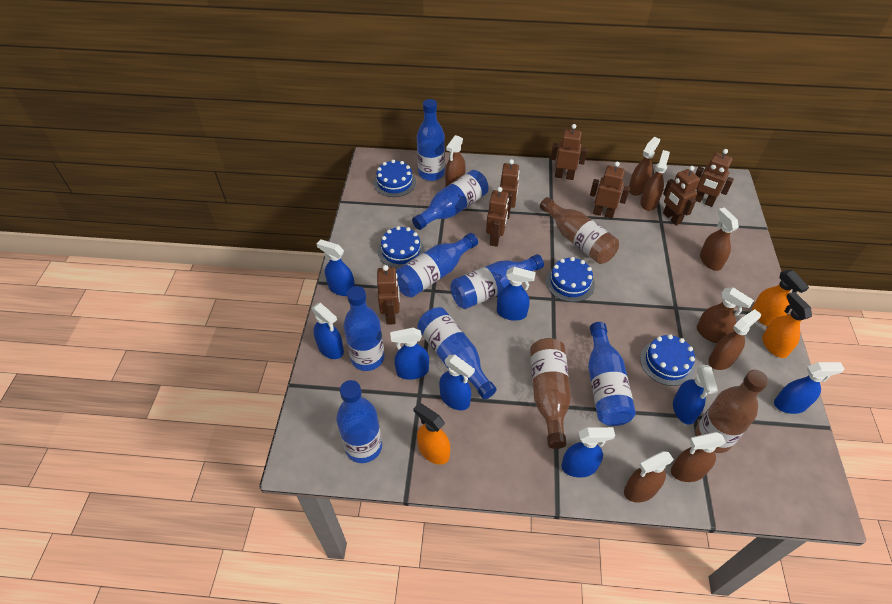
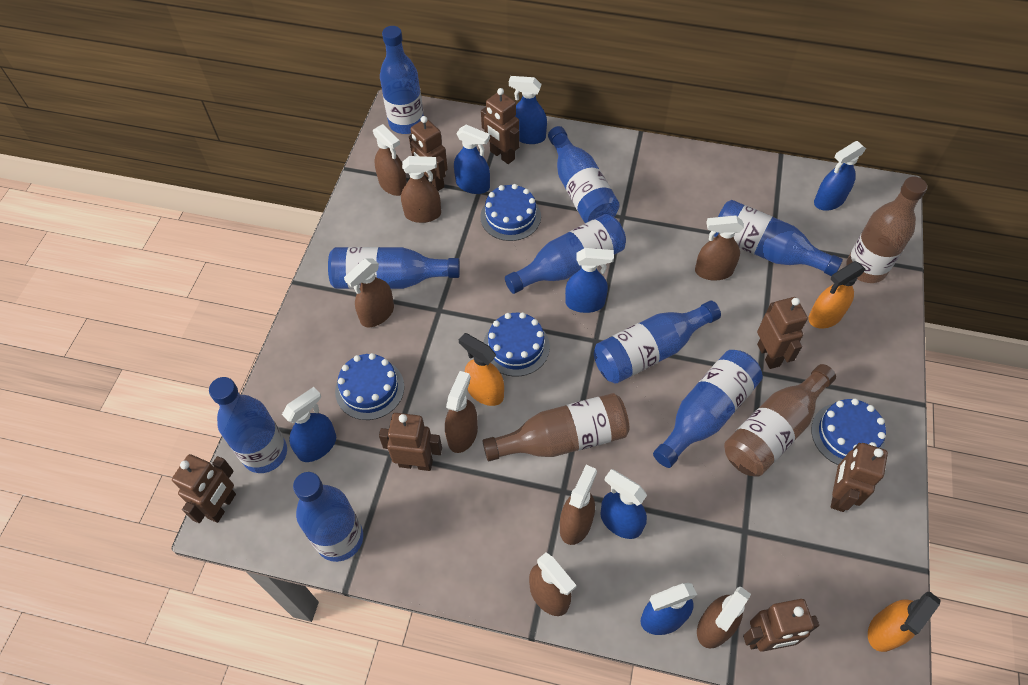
blue bottle: [336,380,382,463] [344,286,385,371] [396,233,478,298] [412,170,488,230] [417,99,445,181] [417,307,497,399] [450,254,544,309] [588,322,636,426] = 8 -> [209,377,287,473] [293,472,363,562] [328,247,460,289] [380,26,424,134] [505,214,626,294] [548,126,620,223] [594,301,721,384] [653,350,763,468] [714,200,843,276] = 9
blue spray bottle: [312,303,344,359] [317,239,355,296] [390,328,429,380] [439,355,475,410] [497,267,536,321] [561,427,615,477] [673,365,718,425] [774,362,844,414] = 8 -> [282,387,336,462] [454,125,490,194] [509,76,547,144] [565,248,614,313] [600,469,647,539] [641,583,697,635] [814,141,866,211] = 7

